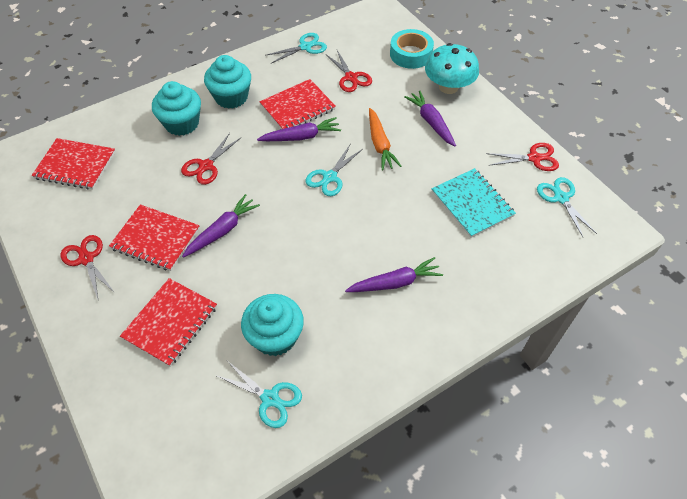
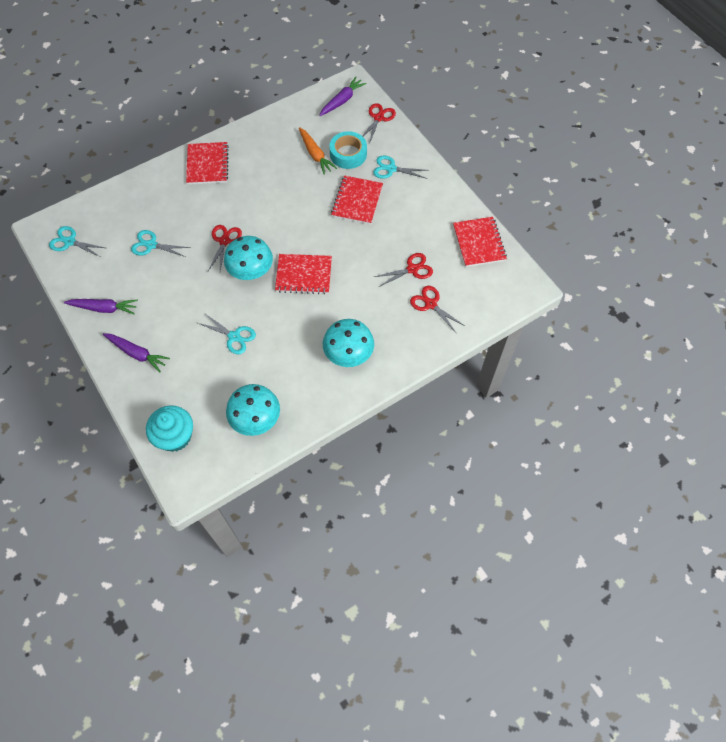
purple carrot: [182,194,260,258] [257,117,341,141] [345,257,443,292] [404,90,456,146] = 4 -> [64,299,138,315] [103,333,170,372] [319,77,367,116] = 3
turquoise cupcake: [152,81,201,136] [204,55,251,109] [241,294,304,356] = 3 -> [146,405,193,452] = 1
turquoise mushroom: [425,43,479,94] = 1 -> [224,236,273,280] [226,384,280,436] [323,319,374,367] = 3
turquoise notebook: [432,168,516,238] = 1 -> none = 0

